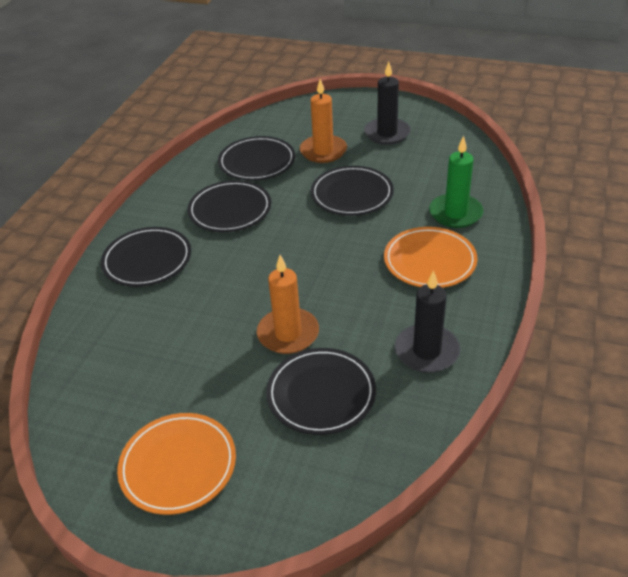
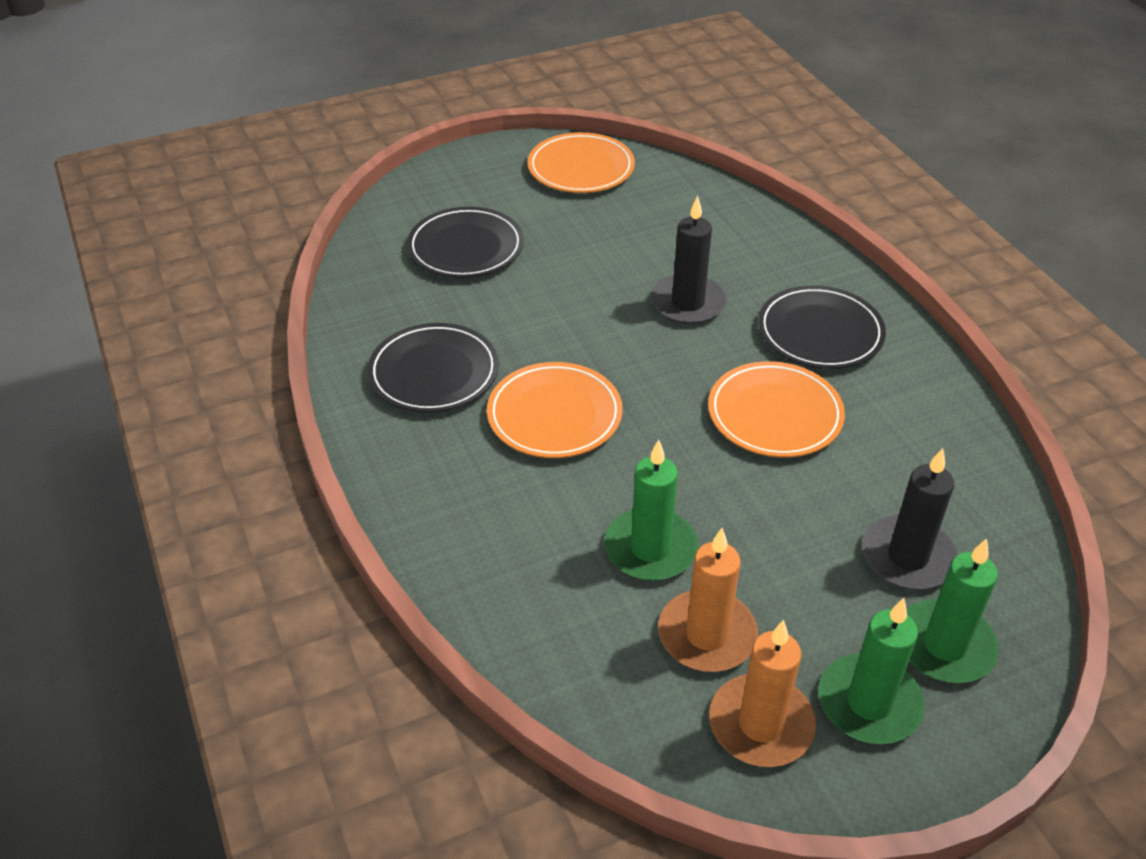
black plate: [101,227,191,287] [188,180,271,232] [218,136,295,181] [266,348,376,435] [311,166,394,216] = 5 -> [367,323,499,413] [407,207,524,278] [758,285,886,369] = 3
green candle: [429,136,484,228] = 1 -> [604,440,698,581] [818,598,925,744] [907,538,999,683] = 3
orange plate: [117,413,236,515] [384,227,477,288] = 2 -> [487,362,623,458] [527,132,635,193] [708,361,845,458] = 3

